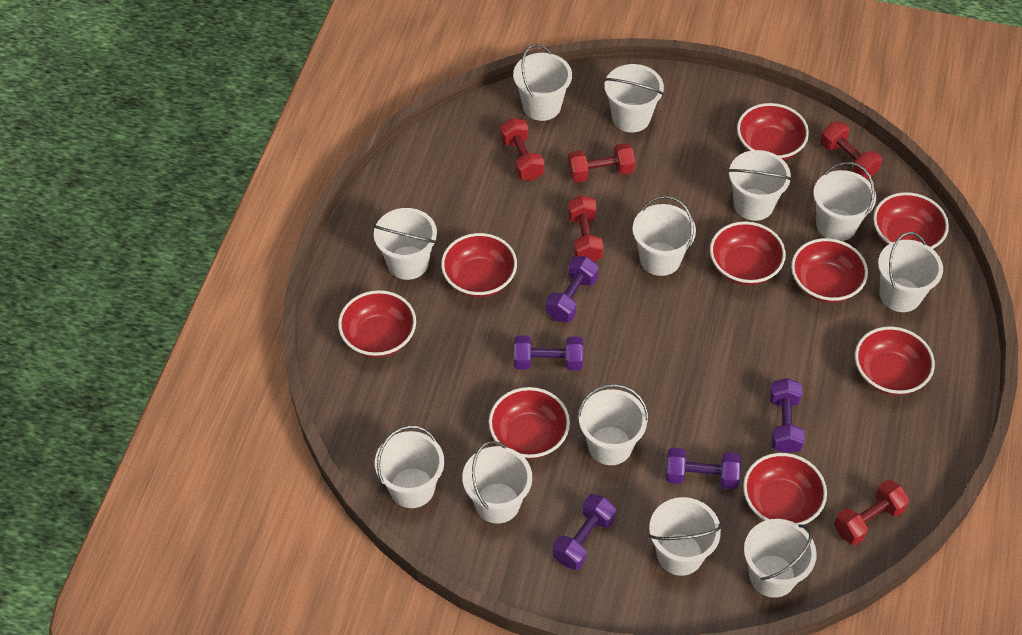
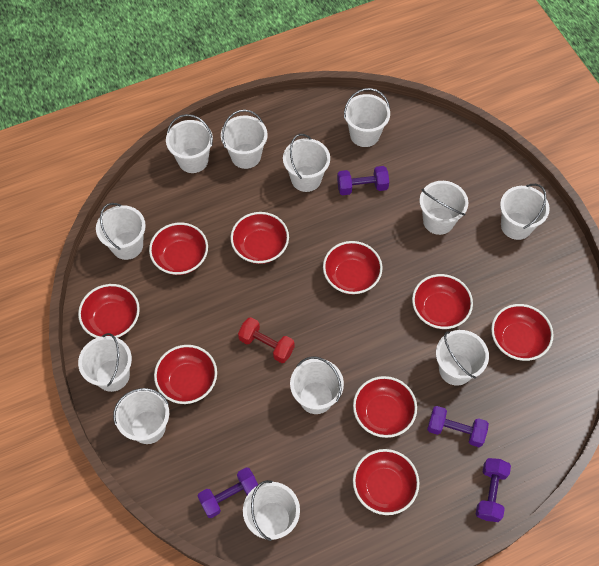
purple dumbbell: [514,335,583,371] [545,256,599,322] [553,494,616,570] [666,447,741,489] [769,378,805,453] = 5 -> [198,467,258,518] [337,166,389,195] [427,406,489,447] [476,458,511,522] = 4
red dumbbell: [500,118,544,181] [568,143,635,183] [568,195,604,262] [820,122,882,179] [834,480,909,545] = 5 -> [238,317,295,363] = 1

